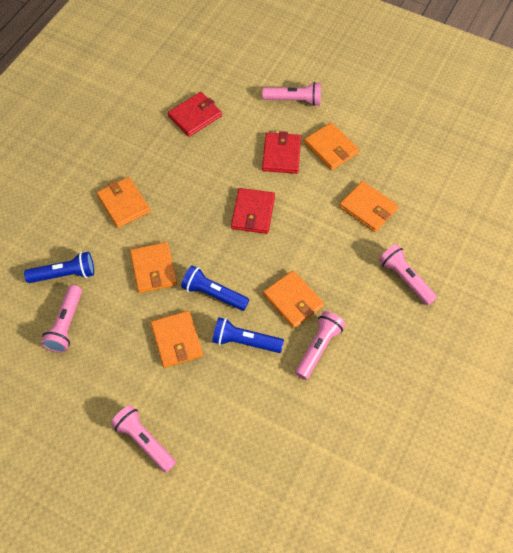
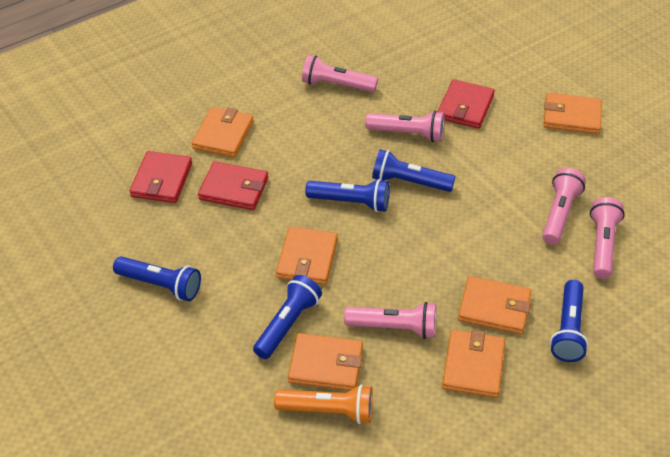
blue flashlight: [24,252,94,283] [181,265,249,311] [212,317,284,353] = 3 -> [113,256,201,301] [253,275,322,359] [305,179,390,212] [372,150,456,192] [550,280,588,362] = 5
orange flashlight: none = 0 -> [274,384,373,424] = 1

